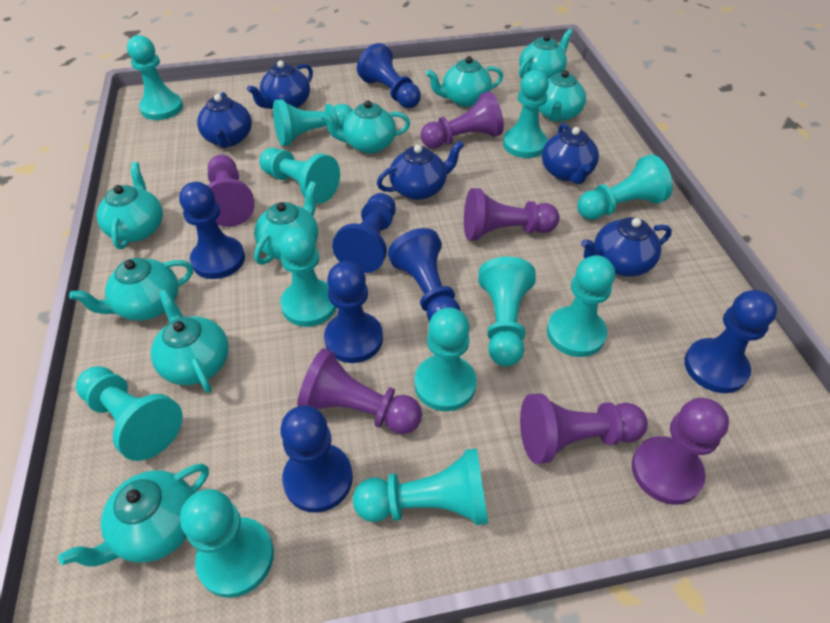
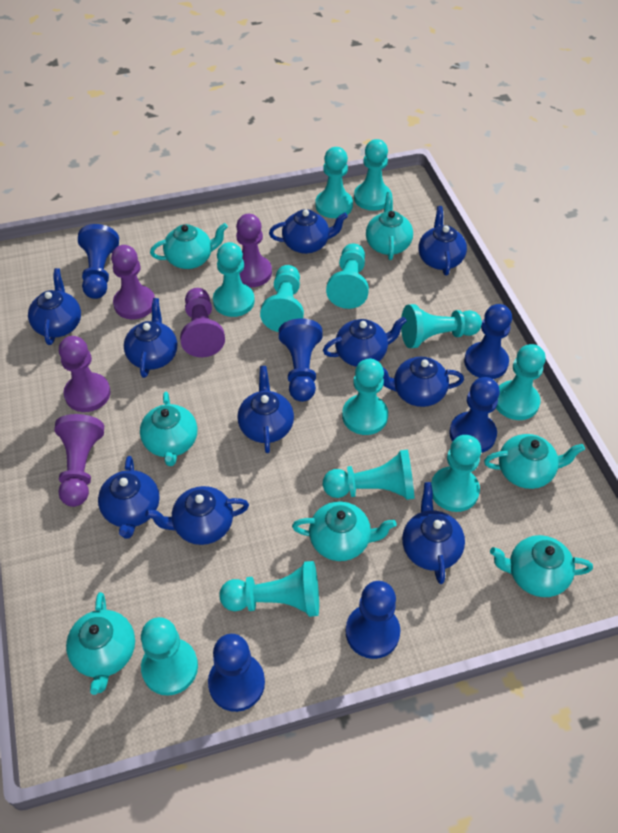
blue pawn: [179,182,245,279] [280,405,353,513] [324,261,383,363] [332,193,396,273] [357,43,421,108] [388,228,460,322] [684,290,777,393] = 7 -> [78,224,119,299] [208,634,265,712] [279,318,323,402] [346,581,400,659] [449,377,500,453] [464,304,512,379] = 6
blue teapot: [197,92,252,148] [247,61,313,109] [377,141,464,200] [542,123,599,184] [581,217,672,277] = 5 -> [28,268,81,345] [98,456,160,539] [124,298,177,378] [145,486,249,545] [237,366,294,453] [269,209,348,254] [323,317,407,367] [383,357,464,407] [402,482,465,584] [418,206,467,276] = 10
purple pawn: [208,155,255,227] [297,348,422,434] [421,91,504,149] [464,188,559,241] [520,393,648,464] [632,398,729,505] = 6 -> [55,414,104,507] [59,336,111,412] [111,245,155,319] [180,288,225,357] [236,214,272,287] = 5
turquoise teapot: [58,464,209,567] [69,258,193,321] [97,162,163,249] [151,289,229,393] [254,181,318,265] [320,100,410,154] [426,56,503,107] [519,29,573,79] [539,70,586,122] = 9 -> [66,592,135,695] [140,392,198,466] [150,223,228,269] [292,502,397,561] [366,192,413,260] [484,434,585,489] [490,535,593,597] = 7

